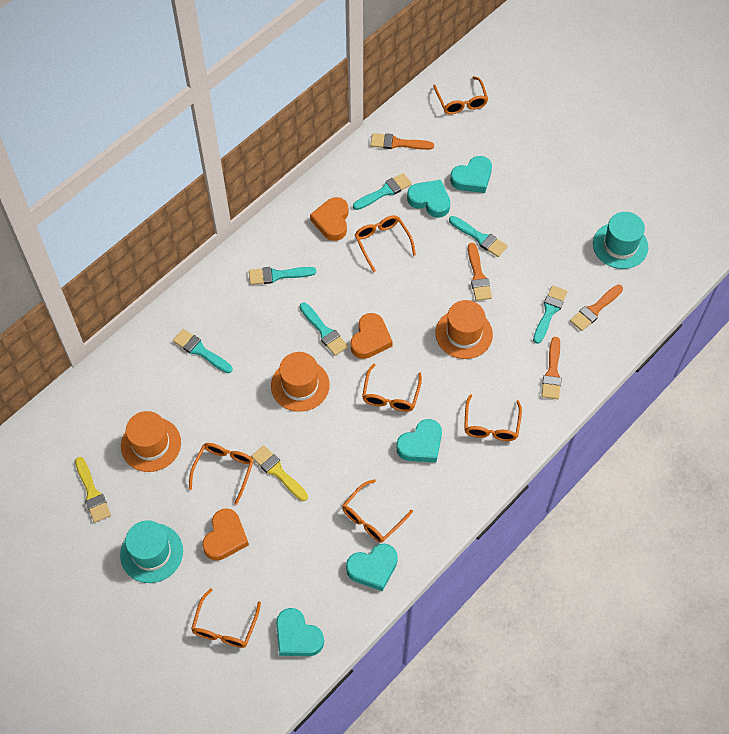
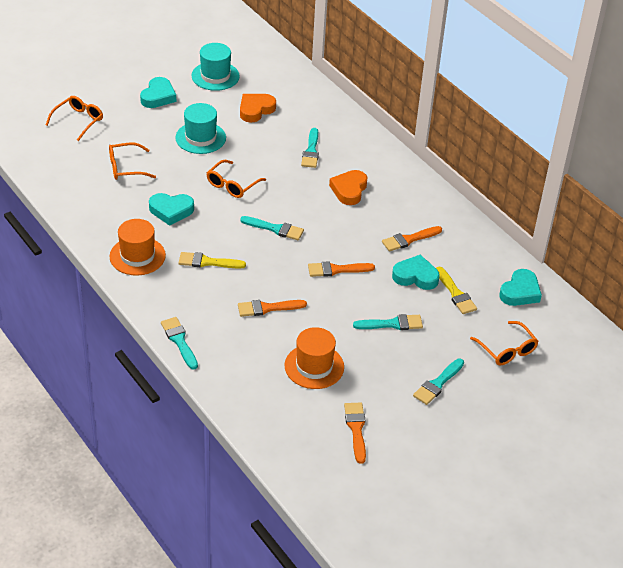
orange glasses: [189,443,254,505] [191,588,261,648] [342,479,413,543] [355,215,416,272] [362,364,422,412] [433,76,488,114] [464,394,522,441] = 7 -> [46,96,103,141] [109,143,156,180] [207,160,266,198] [470,321,539,366] = 4
orange hat: [121,411,181,472] [271,352,330,412] [435,300,493,359] = 3 -> [109,219,166,276] [284,327,344,389] = 2
orange heart: [202,508,249,561] [310,197,349,241] [350,313,393,359] = 3 -> [240,94,276,123] [329,170,367,205] = 2
turquoise brush: [173,329,232,373] [249,267,316,285] [300,303,348,356] [353,173,412,210] [449,216,508,257] [533,285,568,344] = 6 -> [161,317,198,370] [240,216,304,240] [301,128,319,168] [353,314,423,330] [413,359,464,405] = 5
turquoise heart: [276,608,324,656] [346,544,398,591] [396,419,442,462] [407,180,450,218] [450,156,492,193] = 5 -> [140,77,176,108] [149,193,194,226] [392,255,440,290] [499,269,542,306] = 4

